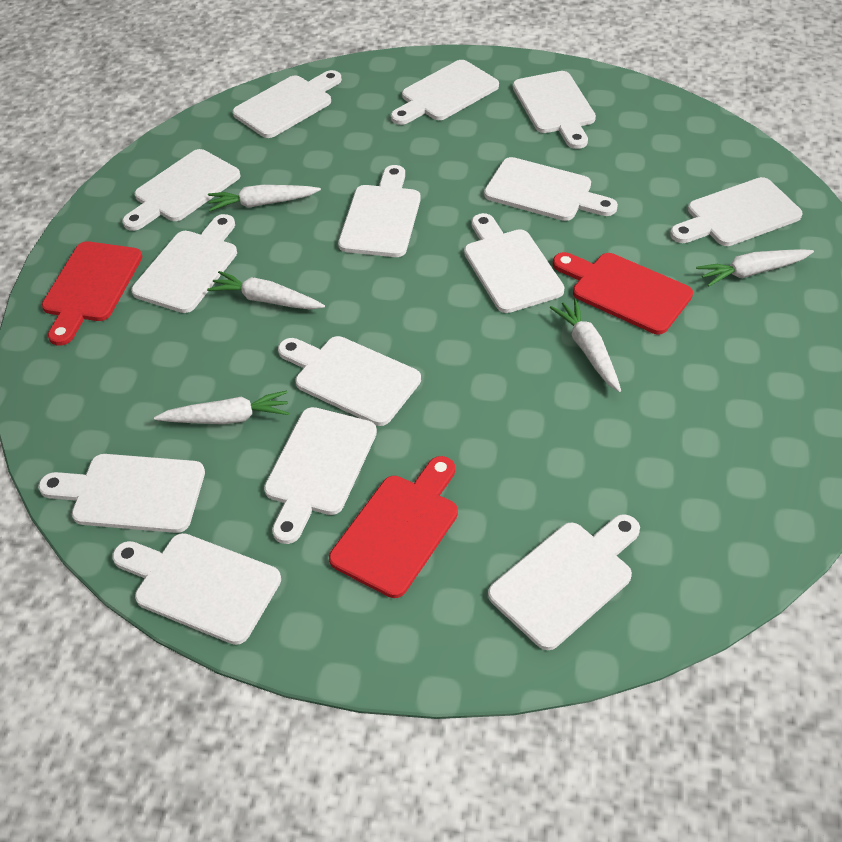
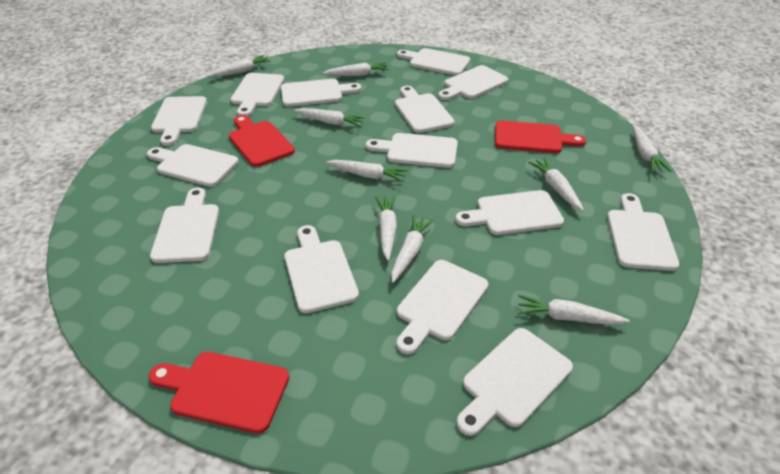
white carrot: [154,390,289,424] [207,271,325,310] [208,185,321,211] [549,299,621,392] [696,249,814,287] = 5 -> [207,55,271,77] [294,108,366,127] [323,62,389,76] [326,160,408,182] [375,196,397,261] [391,215,434,283] [518,295,630,325] [528,158,584,211] [633,125,671,172] = 9

